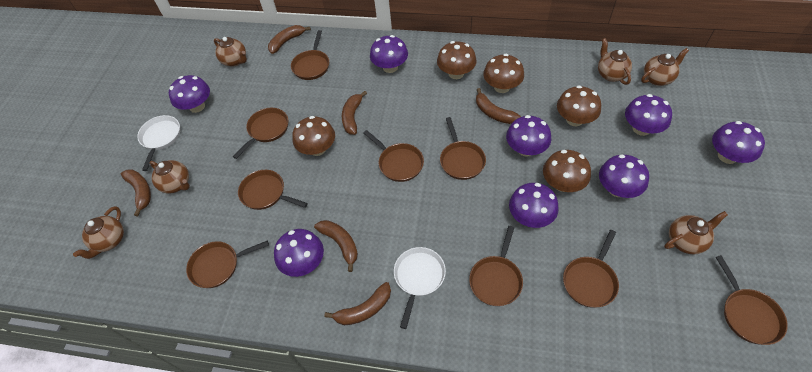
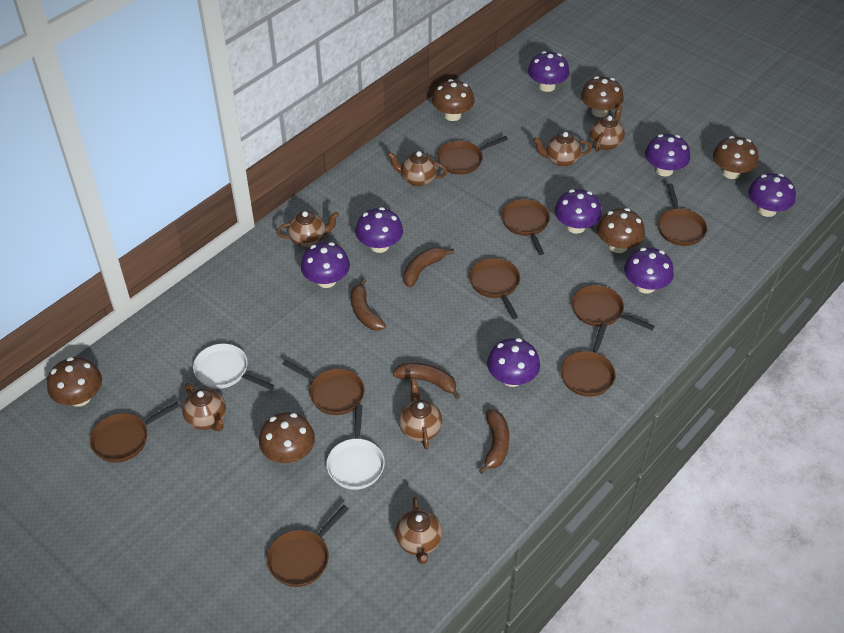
brown banana: [121,169,151,216] [268,25,311,54] [314,220,358,272] [324,282,391,325] [342,91,367,135] [476,88,521,124] = 6 -> [351,278,386,331] [393,363,460,399] [403,247,454,287] [479,410,509,474] = 4
brown mushroom: [292,116,335,156] [437,41,477,79] [483,54,524,93] [543,150,591,192] [557,85,601,127] = 5 -> [47,357,102,407] [259,412,315,463] [432,79,475,121] [581,76,624,117] [597,208,645,253] [713,136,758,179] = 6
brown teapot: [73,206,124,259] [149,160,190,194] [214,37,247,67] [598,38,632,85] [641,48,689,86] [664,211,728,255] = 6 -> [182,383,226,431] [276,211,339,247] [388,151,447,187] [395,497,442,564] [399,380,442,450] [533,132,592,167] [590,105,625,152] = 7

